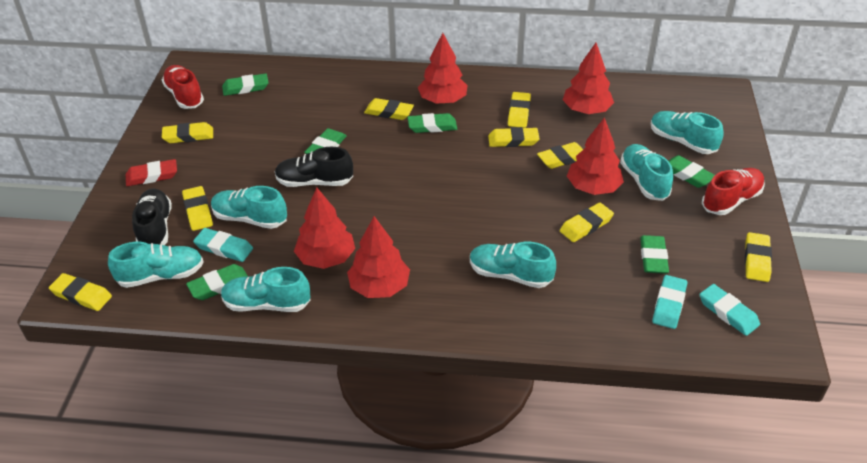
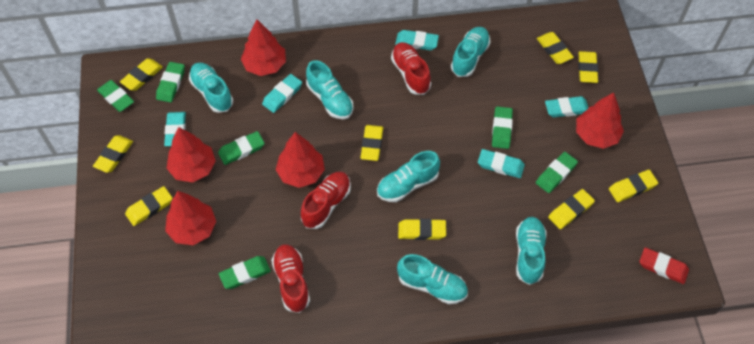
black shoe: [132,189,172,245] [275,147,353,187] = 2 -> none = 0
red shoe: [162,65,204,109] [702,168,765,215] = 2 -> [272,244,310,313] [301,171,351,229] [391,42,431,95] = 3
turquoise eraser: [193,228,253,262] [652,275,687,329] [699,284,760,336] = 3 -> [164,112,186,146] [262,74,302,113] [395,30,439,50] [478,149,525,178] [545,96,588,117] = 5

